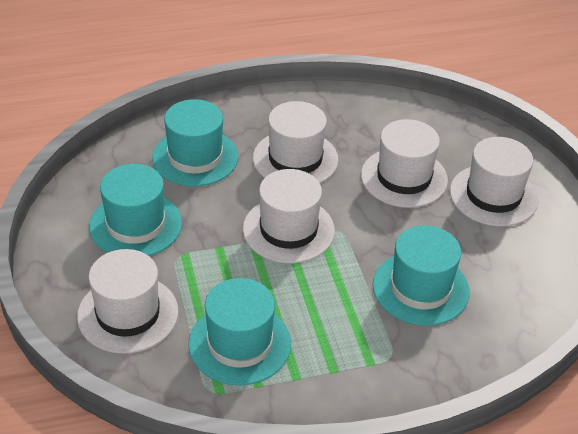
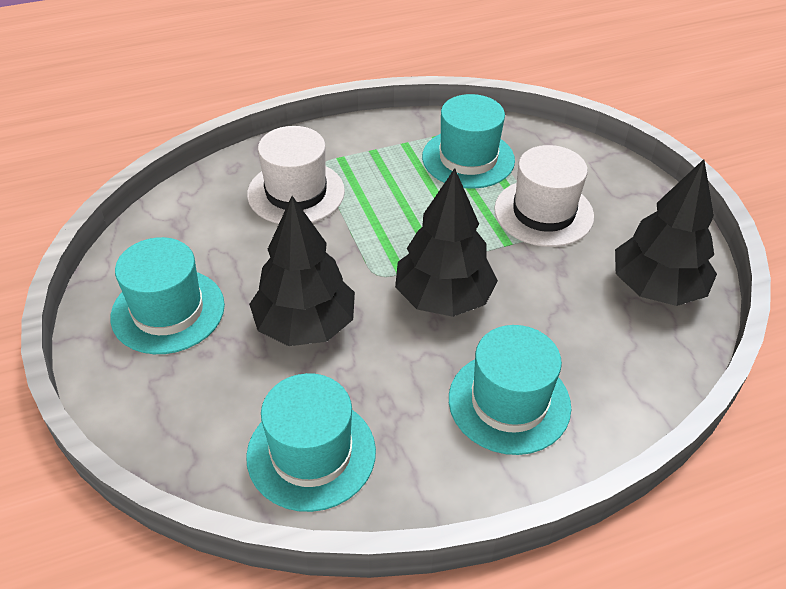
black tree: none = 0 -> [249,196,355,346] [395,168,498,317] [615,159,717,306] = 3
white hat: [77,249,178,354] [243,169,335,263] [253,101,339,183] [361,119,448,208] [450,137,539,227] = 5 -> [247,126,345,224] [494,145,594,247] = 2

